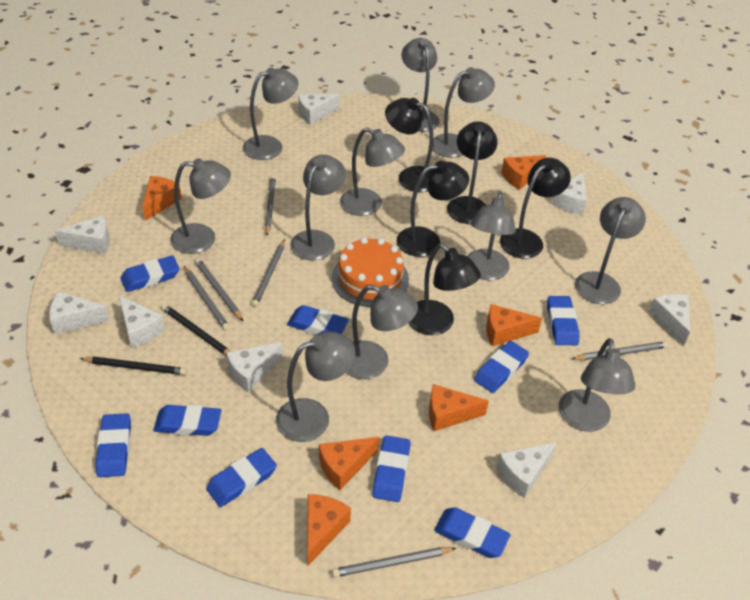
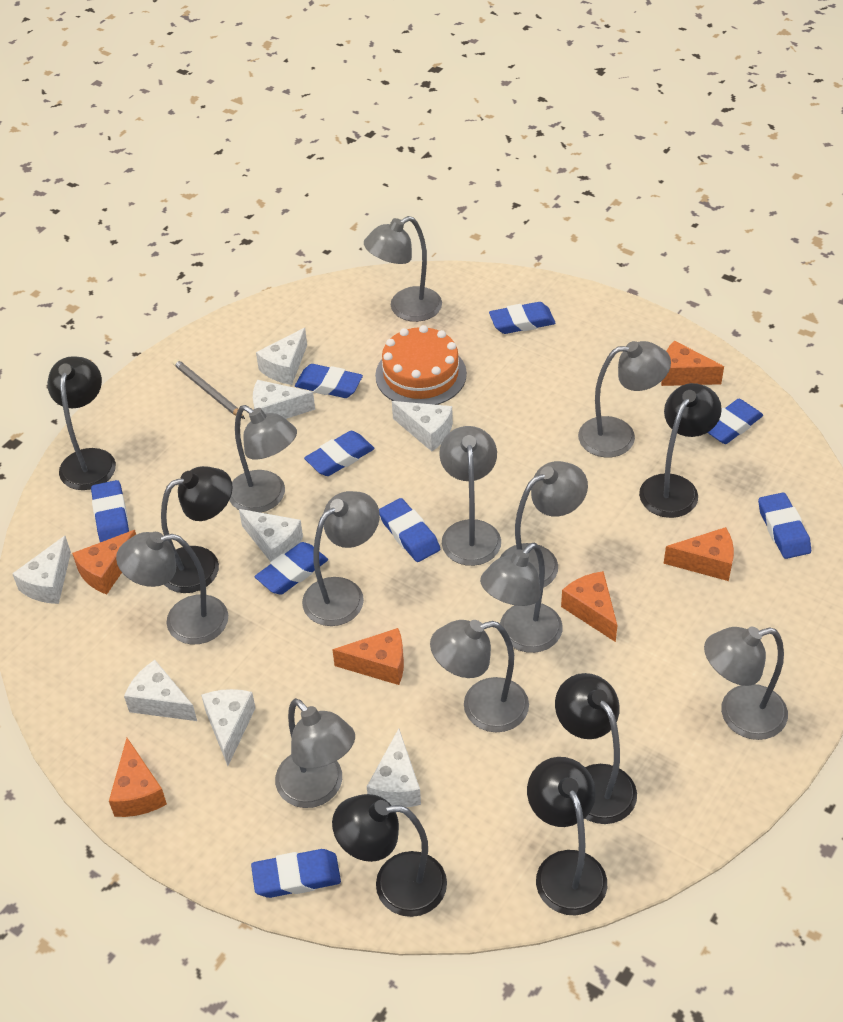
black lamp: [385,98,433,192] [397,161,469,257] [409,243,481,335] [447,122,498,224] [500,158,571,259] = 5 -> [47,356,116,490] [161,466,233,593] [332,794,447,917] [527,757,607,915] [555,673,637,824] [639,383,722,518] = 6
black pencil: [80,357,186,375] [162,304,230,355] = 2 -> none = 0
grey pencil: [184,266,230,330] [195,258,243,321] [252,239,285,307] [265,176,276,235] [332,547,456,577] [572,341,668,360] = 6 -> [173,359,245,419] = 1

